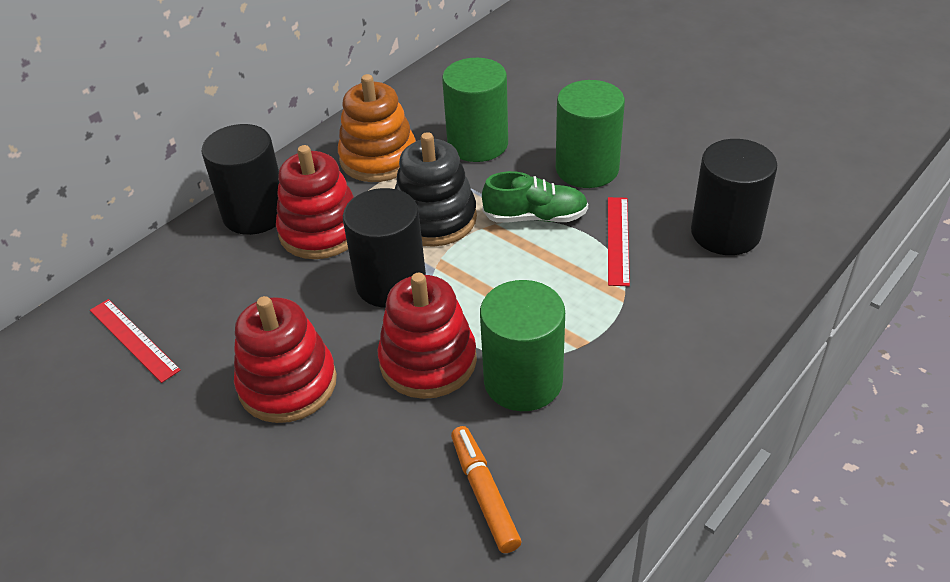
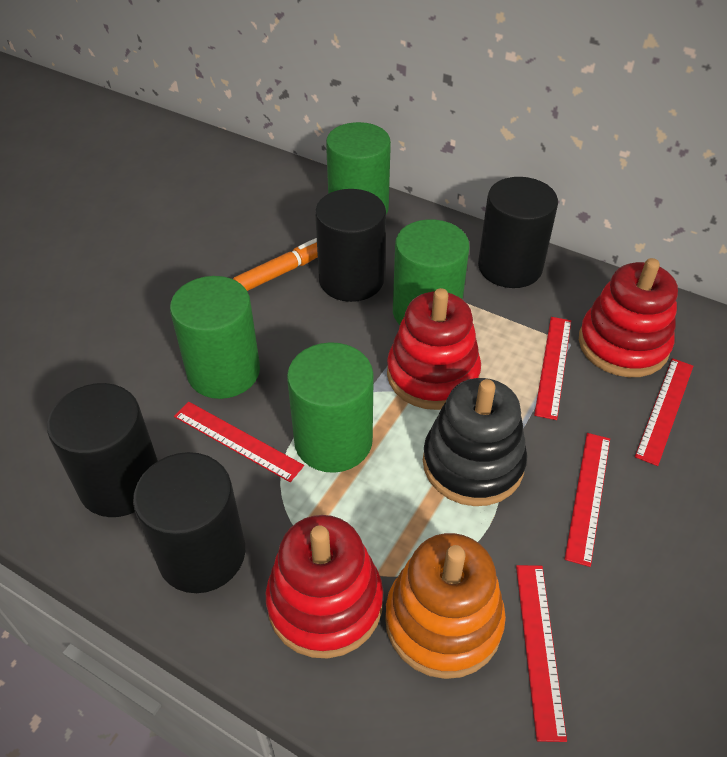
black cylinder: [201,124,279,235] [343,188,426,308] [691,139,777,255] = 3 -> [47,383,158,517] [133,452,245,593] [315,189,386,302] [478,177,558,288] = 4
green cylinder: [442,58,508,162] [480,280,565,411] [556,80,625,188] = 3 -> [170,276,260,399] [287,342,374,473] [326,122,391,214] [393,219,470,325] = 4
green shoe: [482,171,588,222] = 1 -> none = 0
red ruler: [90,299,181,383] [608,197,630,286] = 2 -> [174,402,304,482] [516,565,567,742] [534,317,571,420] [565,433,610,567] [635,358,693,466] = 5

